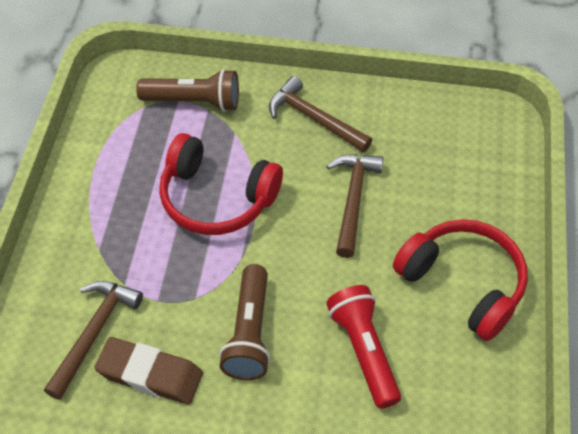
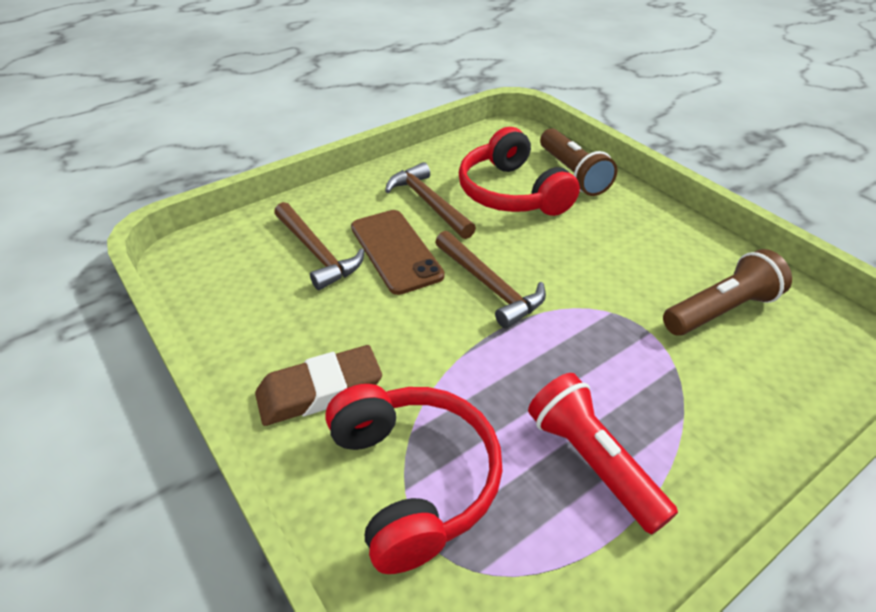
brown phone: none = 0 -> [351,210,445,295] = 1

